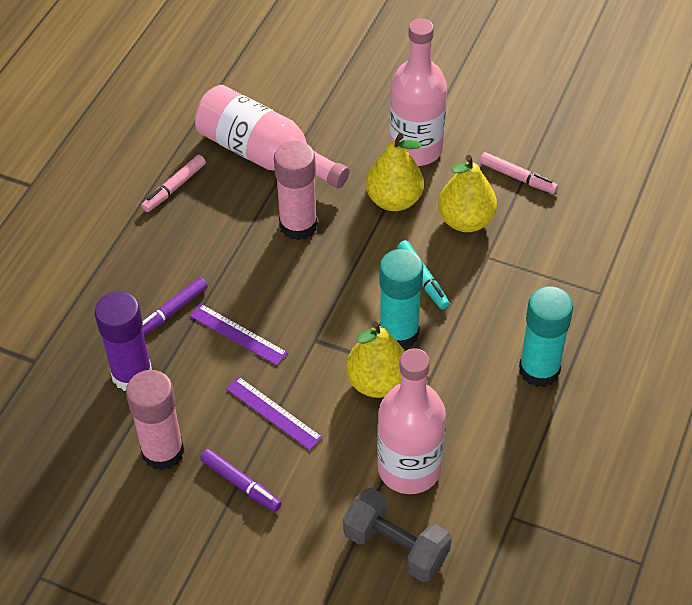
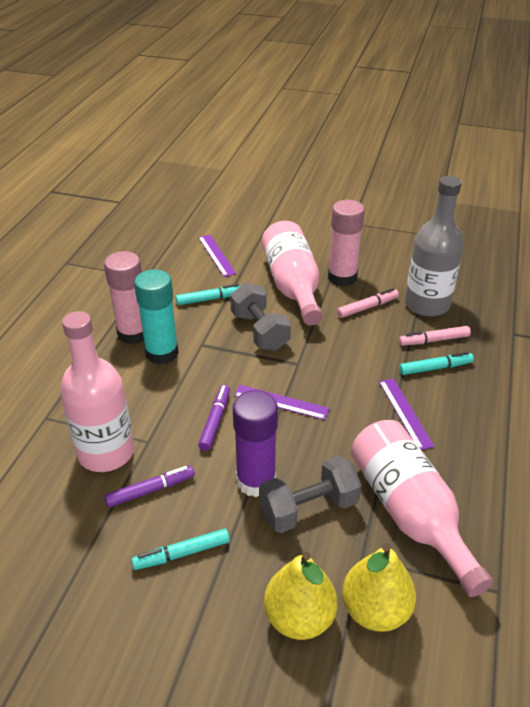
grey bottle: none = 0 -> [405,176,464,317] = 1
grey dumbbell: [343,488,452,582] = 1 -> [230,283,291,351] [259,455,362,533] = 2
purple ruler: [190,304,288,366] [226,377,323,450] = 2 -> [198,235,237,277] [234,385,330,420] [379,378,435,450] = 3
turquoise glue stick: [379,249,423,349] [519,286,573,387] = 2 -> [134,269,179,364] = 1
turquoise marker: [397,240,449,309] = 1 -> [131,528,230,570] [176,284,241,305] [399,352,474,375] = 3
yellow pear: [346,321,405,398] [366,133,424,211] [438,155,497,232] = 3 -> [264,552,338,640] [342,543,416,632] = 2

